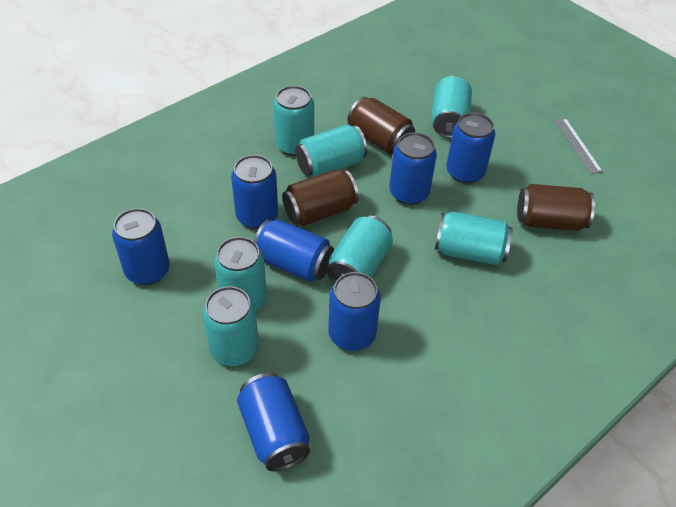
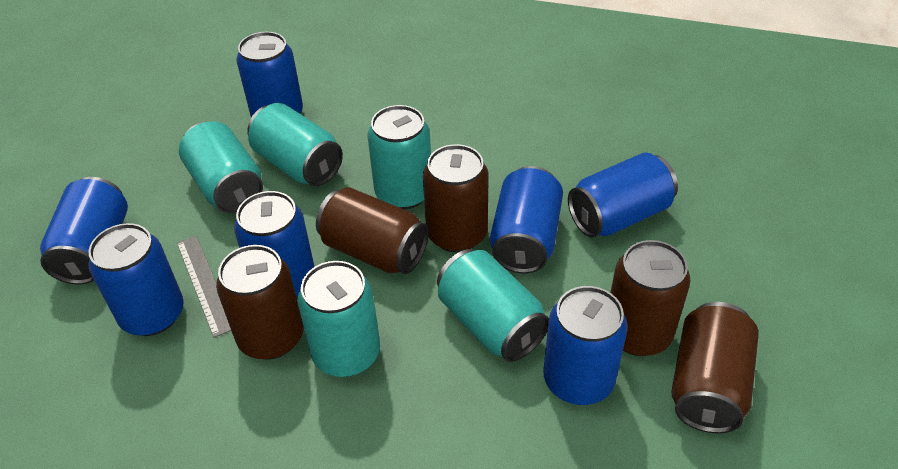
brown can: [282,170,359,226] [348,97,415,155] [517,184,595,231] = 3 -> [216,245,303,360] [316,187,429,274] [423,144,489,252] [610,240,690,356] [671,302,759,433] = 5
turquoise can: [202,286,259,366] [214,237,267,311] [273,86,314,156] [295,125,367,177] [327,215,393,284] [431,76,472,138] [435,211,513,265] = 7 -> [179,121,263,214] [247,103,343,186] [298,261,380,377] [368,105,431,209] [437,249,549,362] = 5

